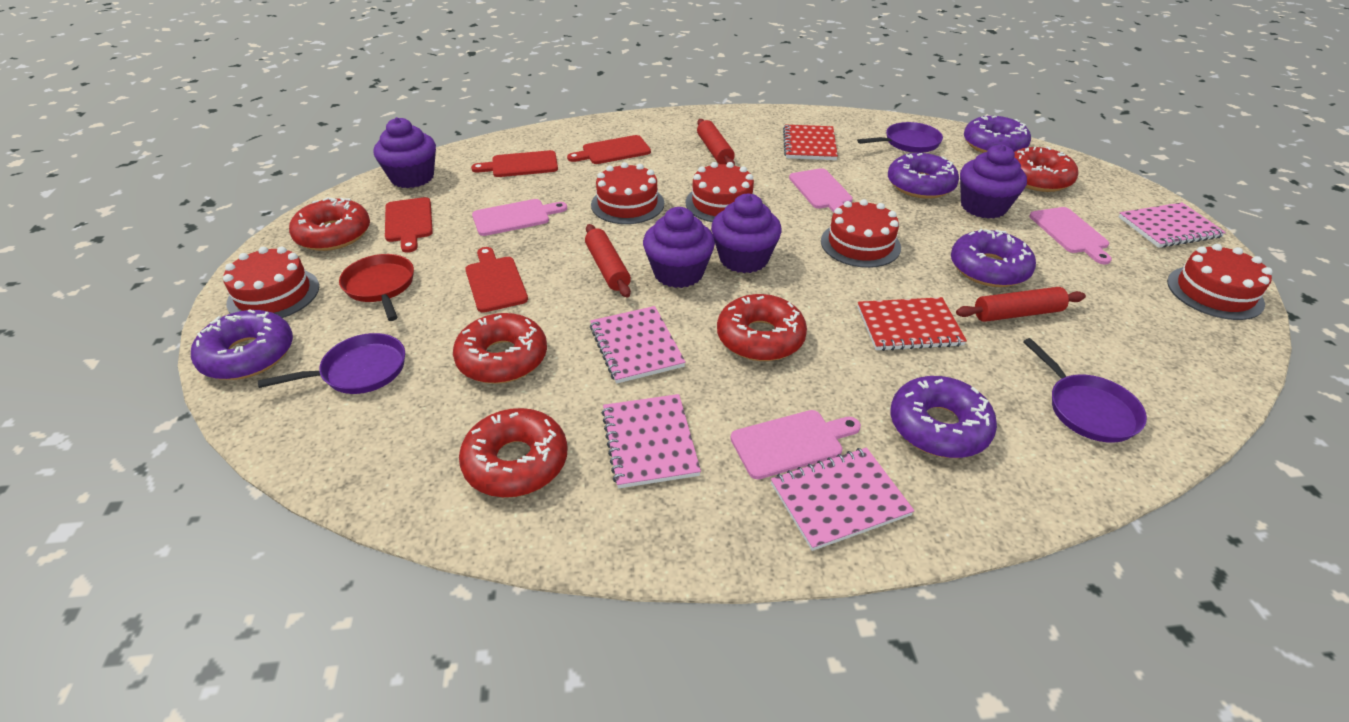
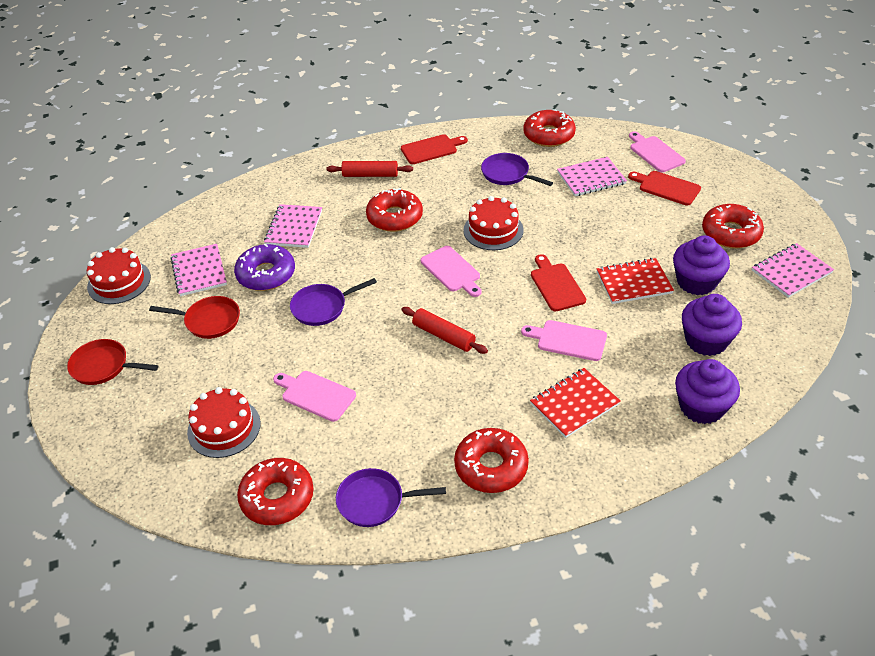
purple cupcake: [374,117,436,188] [643,207,715,288] [711,194,782,273] [960,145,1027,219] = 4 -> [673,235,730,295] [675,359,740,424] [682,294,742,356] = 3
purple donut: [191,309,293,380] [888,153,959,199] [890,376,997,458] [951,229,1036,287] [964,116,1031,153] = 5 -> [234,244,295,291] = 1
red cake: [223,247,319,318] [591,162,664,224] [686,162,754,222] [821,199,901,268] [1167,244,1273,320] = 5 -> [87,247,151,304] [187,387,261,458] [463,196,524,250] = 3
red cutting board: [385,197,433,253] [465,247,528,313] [471,150,558,177] [567,135,651,164] = 4 -> [401,134,468,164] [531,254,586,312] [628,171,701,206] = 3
red pan: [339,254,414,321] = 1 -> [67,339,158,385] [149,296,240,339] = 2
red rolling pin: [585,224,631,298] [697,119,735,166] [956,287,1086,322] = 3 -> [327,161,413,177] [401,307,488,354] = 2

